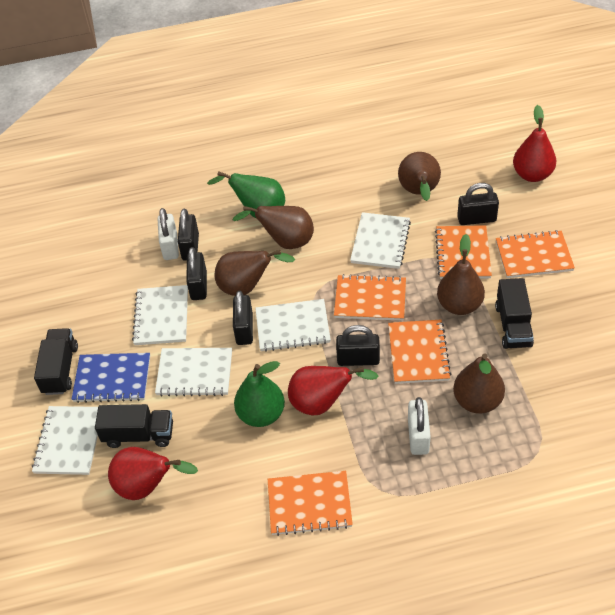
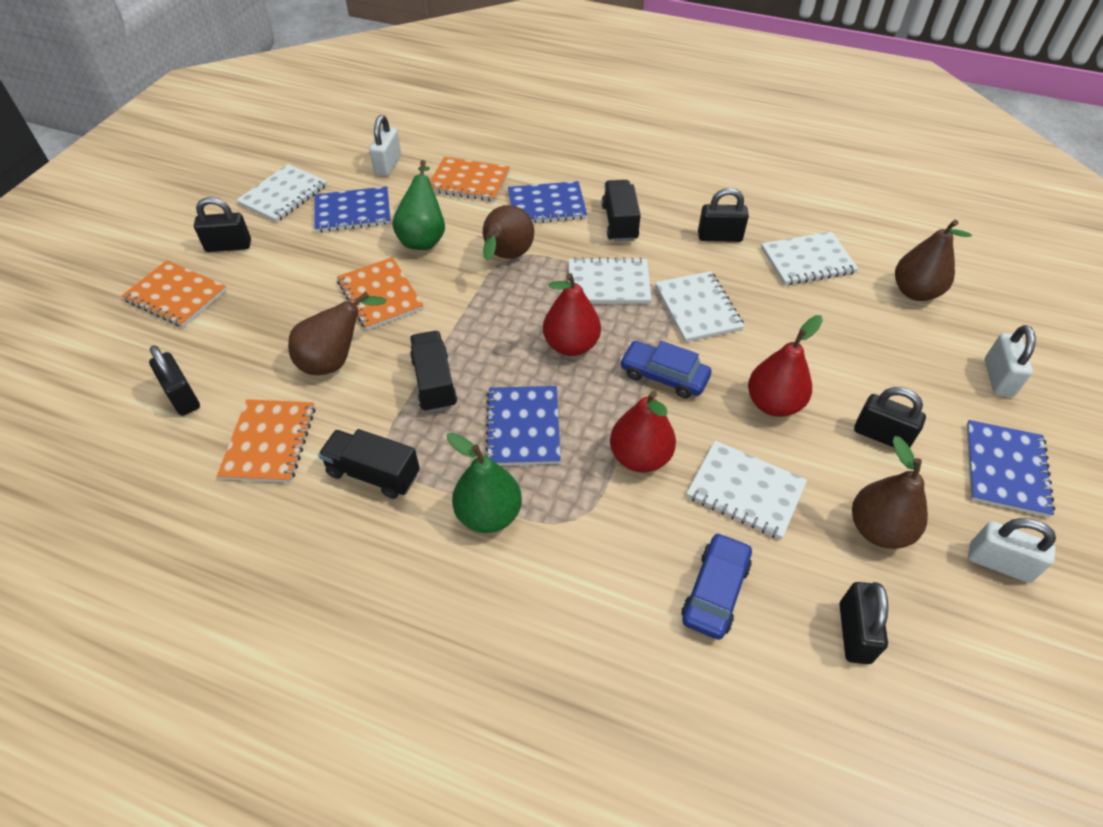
blue car: none = 0 -> [620,341,711,399] [681,533,752,640] = 2
blue notebook: [71,353,150,403] = 1 -> [314,186,391,232] [485,386,561,465] [508,181,587,223] [967,420,1055,517] = 4
brown pear: [214,250,295,296] [232,206,314,249] [398,152,441,201] [437,234,485,315] [453,353,505,414] = 5 -> [288,292,386,375] [483,205,534,261] [852,436,928,549] [895,220,972,301] = 4
orange notebook: [268,471,353,536] [334,274,406,321] [388,320,451,384] [435,225,492,279] [496,230,575,278] = 5 -> [121,260,227,328] [217,399,315,483] [337,257,424,330] [430,157,510,202] = 4
white padlock: [158,208,179,260] [408,397,431,455] = 2 -> [369,115,401,176] [968,518,1056,583] [985,325,1036,397] = 3

